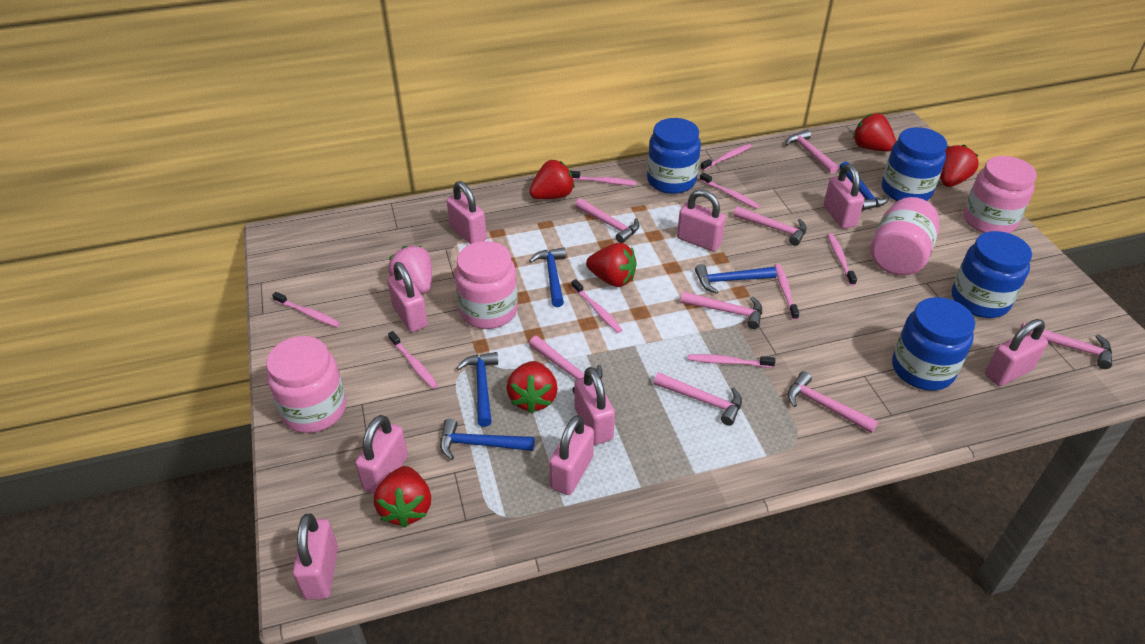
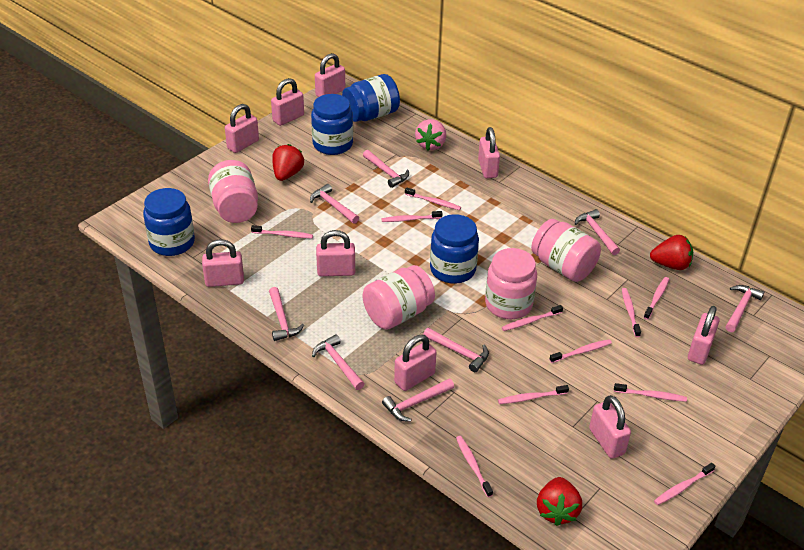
blue hammer: [440,419,535,460] [456,352,498,427] [529,248,566,307] [695,264,777,294] [840,162,889,211] = 5 -> none = 0
pink toothbrush: [272,292,340,327] [388,331,438,389] [570,171,637,186] [571,279,622,333] [688,354,775,368] [700,144,751,171] [700,173,760,209] [774,264,799,320] [827,233,857,286] = 9 -> [251,225,313,239] [381,211,442,222] [405,187,461,210] [456,436,493,497] [498,385,569,404] [502,305,563,331] [549,339,612,363] [614,383,687,402] [622,288,641,337] [644,277,669,320] [654,463,715,505] = 11
red strawberry: [374,466,431,527] [506,361,558,413] [529,160,575,199] [586,243,637,287] [853,114,896,151] [940,145,979,187] = 6 -> [272,144,304,181] [537,477,582,526] [650,235,693,270] = 3

